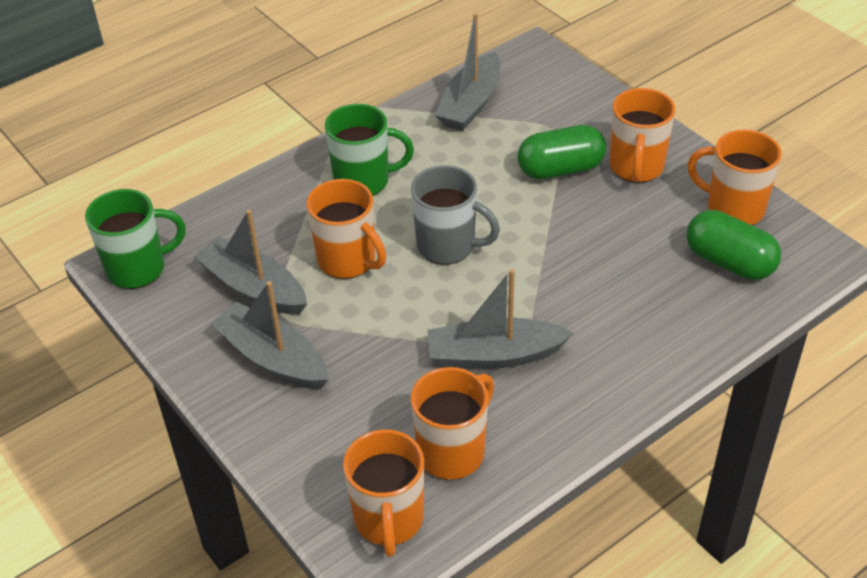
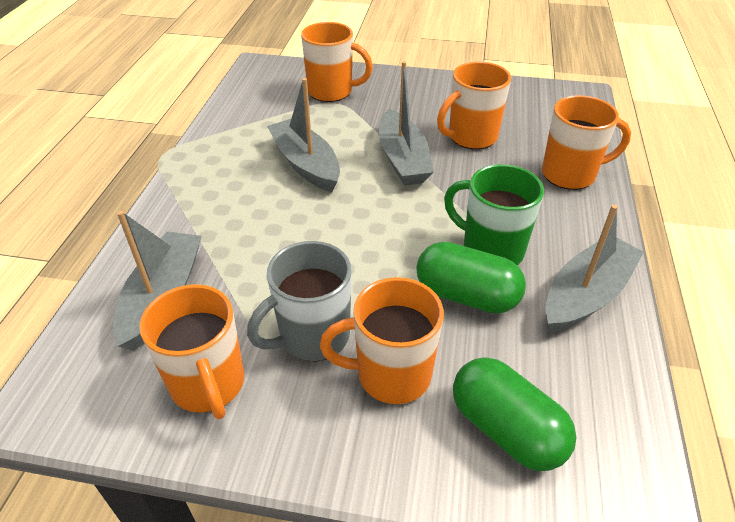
green mug: [85,189,186,289] [325,104,414,196] = 2 -> [444,164,544,265] = 1

